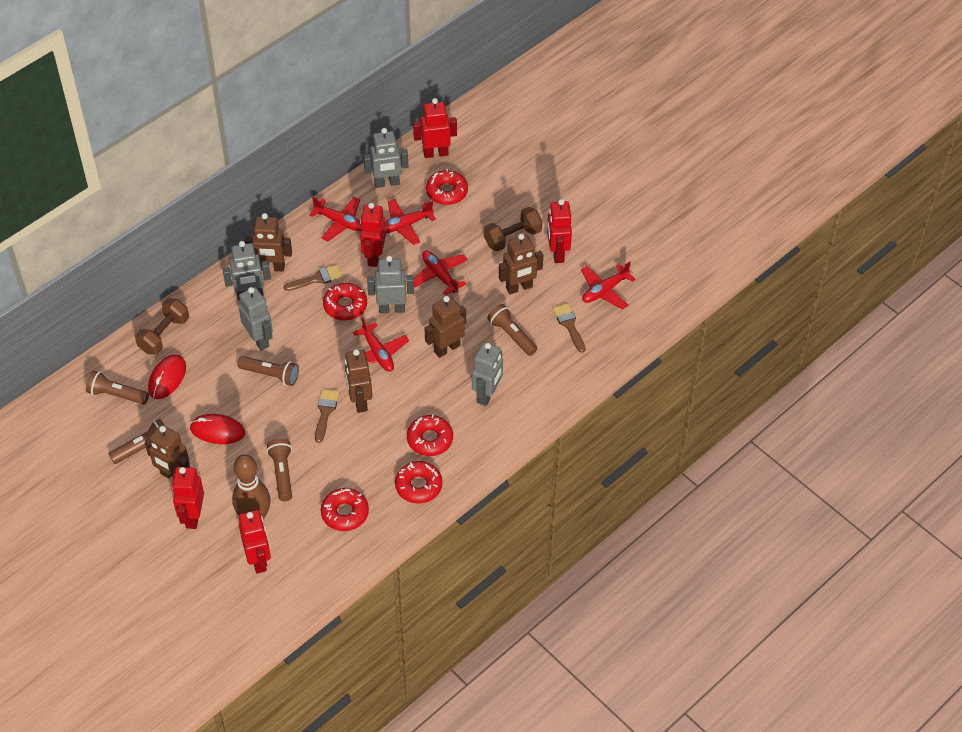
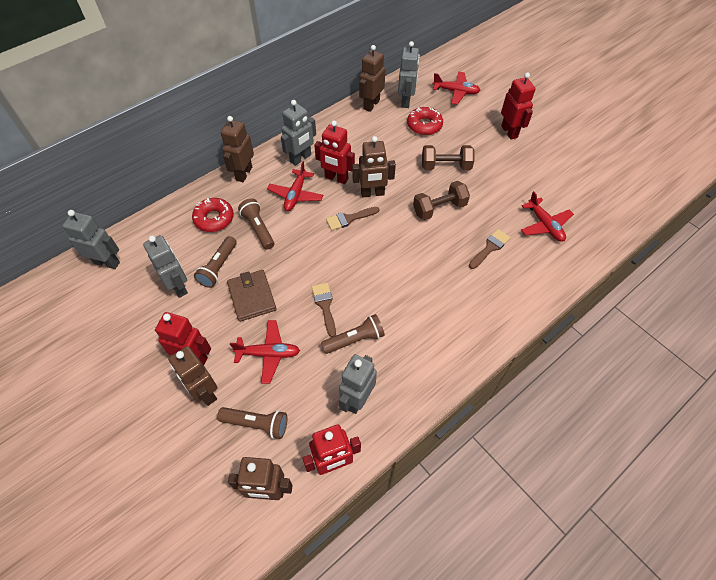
brown bowling pin: [232,454,271,520] = 1 -> none = 0
brown flashlight: [86,371,149,405] [109,419,165,464] [237,356,299,386] [267,438,292,501] [487,304,537,356] = 5 -> [194,236,237,288] [217,407,287,439] [238,198,274,250] [321,314,385,354] = 4
brown wallet: none = 0 -> [227,270,277,322] = 1
red donut: [321,488,369,531] [323,283,367,320] [395,461,442,504] [407,414,453,456] [426,169,468,205] = 5 -> [192,198,234,232] [407,107,443,135] = 2
red mouse: [148,354,186,399] [190,414,245,444] = 2 -> none = 0
red plane: [309,197,361,241] [353,317,409,372] [385,199,436,245] [414,250,468,295] [581,261,636,309] = 5 -> [230,320,300,384] [267,161,323,211] [433,72,481,105] [521,191,574,242] = 4
red robot: [172,467,204,529] [239,510,271,573] [360,203,386,267] [413,98,457,158] [547,199,572,263] = 5 -> [155,312,211,365] [302,425,361,475] [314,120,355,184] [501,73,536,140] = 4

